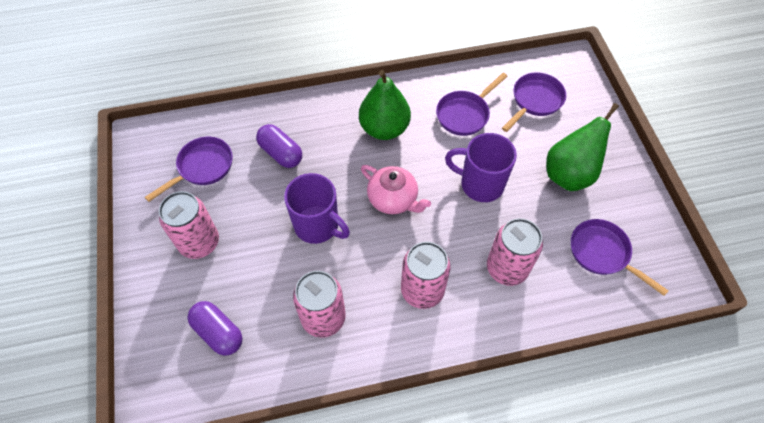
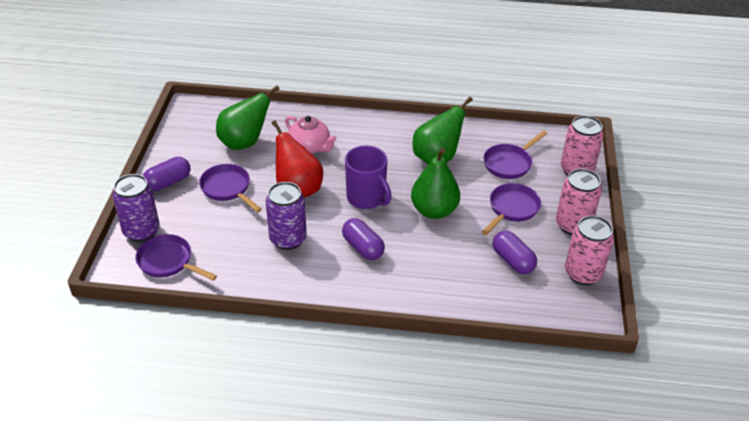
green pear: [359,70,411,140] [546,103,619,191] = 2 -> [216,85,279,150] [411,148,460,219] [412,97,473,165] = 3
pink can: [159,191,219,259] [293,271,346,338] [401,242,451,309] [487,218,543,286] = 4 -> [556,169,602,235] [561,115,604,176] [565,215,614,285] = 3
purple can: none = 0 -> [113,174,160,242] [266,182,307,250] = 2
purple capsule: [188,301,242,356] [256,124,302,168] = 2 -> [143,157,191,191] [342,218,385,260] [493,231,537,274] = 3
purple mug: [284,173,350,244] [445,133,517,202] = 2 -> [345,146,392,209] = 1
red pear: none = 0 -> [271,120,323,198] = 1

